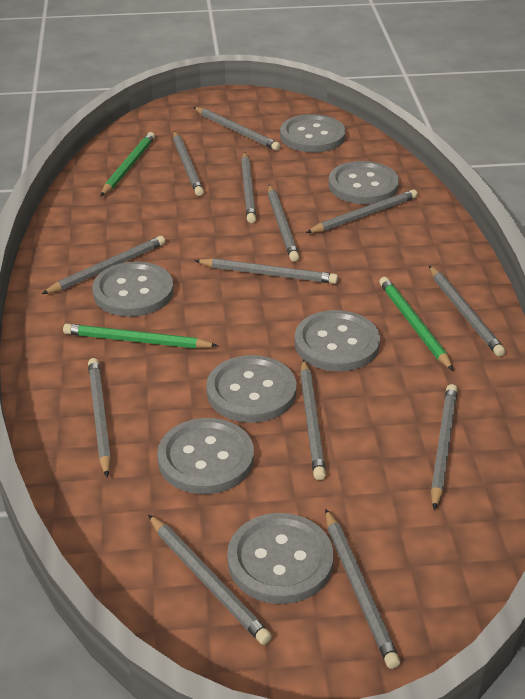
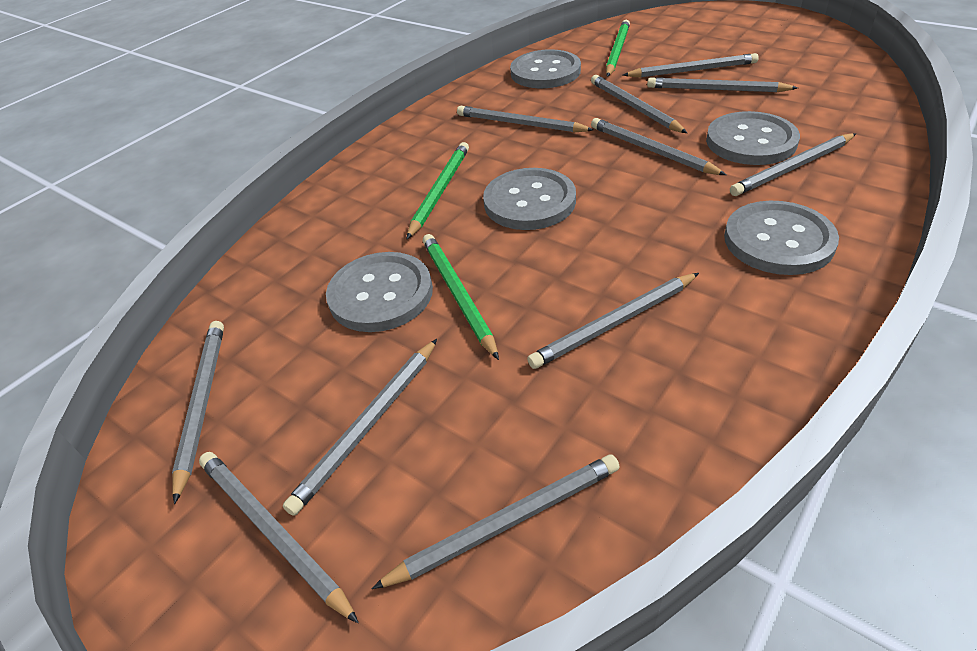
grey button: [92,261,173,317] [157,418,254,494] [206,355,296,423] [227,513,334,604] [280,114,346,153] [295,310,380,371] [328,161,399,204] = 7 -> [326,252,433,332] [483,168,576,230] [510,49,581,88] [706,111,800,165] [724,201,839,275] = 5
grey pencil: [42,236,165,294] [88,358,111,478] [148,514,272,645] [173,131,204,196] [193,107,281,151] [194,258,338,284] [241,152,256,223] [268,185,299,262] [300,359,326,480] [306,190,418,233] [325,509,400,669] [429,266,506,357] [431,384,458,510] = 13 -> [172,321,224,504] [199,452,359,623] [283,339,437,516] [371,455,620,589] [457,106,593,132] [527,273,699,369] [591,75,687,133] [591,118,726,175] [623,53,759,78] [647,77,798,92] [730,133,856,196] = 11

